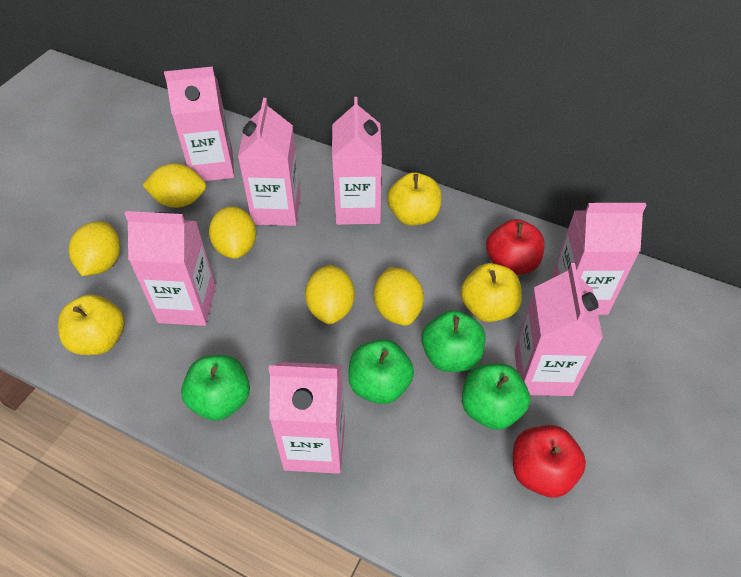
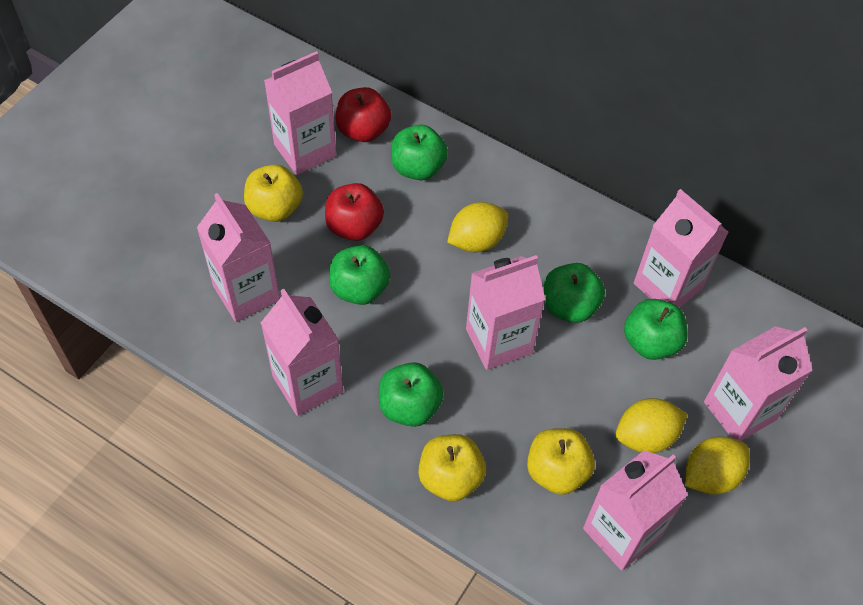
green apple: [181,355,250,421] [348,339,414,404] [422,310,485,372] [462,364,530,430] = 4 -> [329,245,390,305] [379,362,444,427] [391,125,448,180] [544,263,605,323] [624,299,688,360] = 5
yellow lemon: [69,221,120,276] [143,163,206,208] [209,206,256,259] [305,265,355,324] [374,267,424,326] = 5 -> [447,202,508,252] [616,398,688,453] [685,436,750,495] = 3

